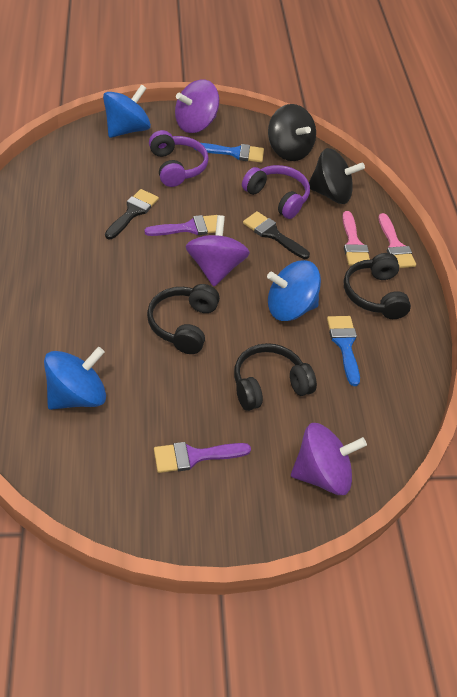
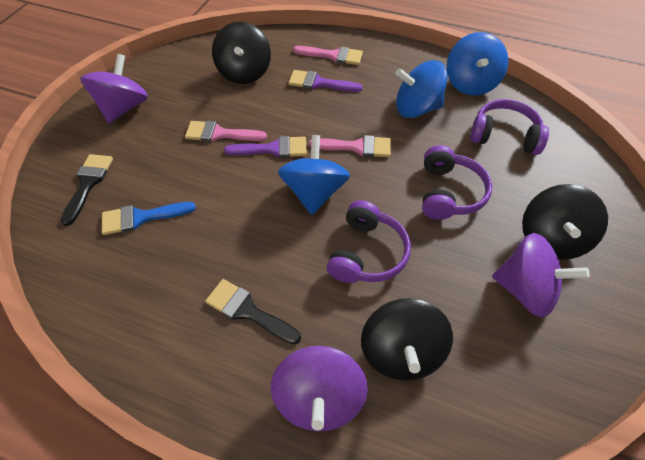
black headphones: [147,284,220,354] [234,343,317,411] [344,253,411,319] = 3 -> none = 0
black spinning top: [268,104,316,161] [309,148,365,204] = 2 -> [212,21,271,84] [361,298,453,381] [522,184,608,260] = 3
blue brush: [195,143,264,163] [327,316,360,386] = 2 -> [102,202,196,235] = 1
pink brush: [342,211,370,266] [378,213,416,268] = 2 -> [185,121,267,142] [293,46,363,65] [309,135,391,157] = 3
purple headphones: [149,130,209,187] [242,165,310,219] = 2 -> [327,200,411,283] [422,145,493,220] [470,99,549,155] = 3

